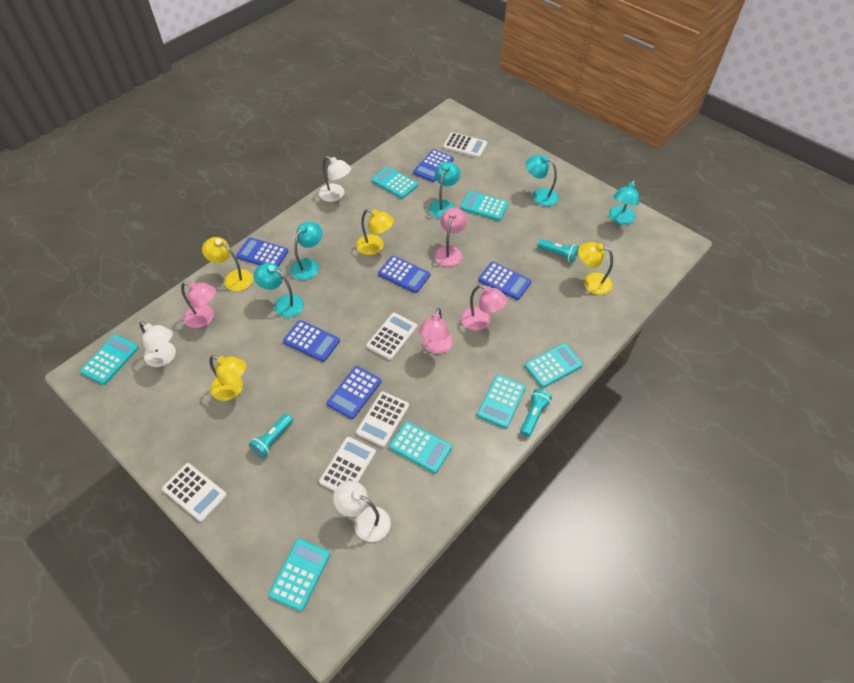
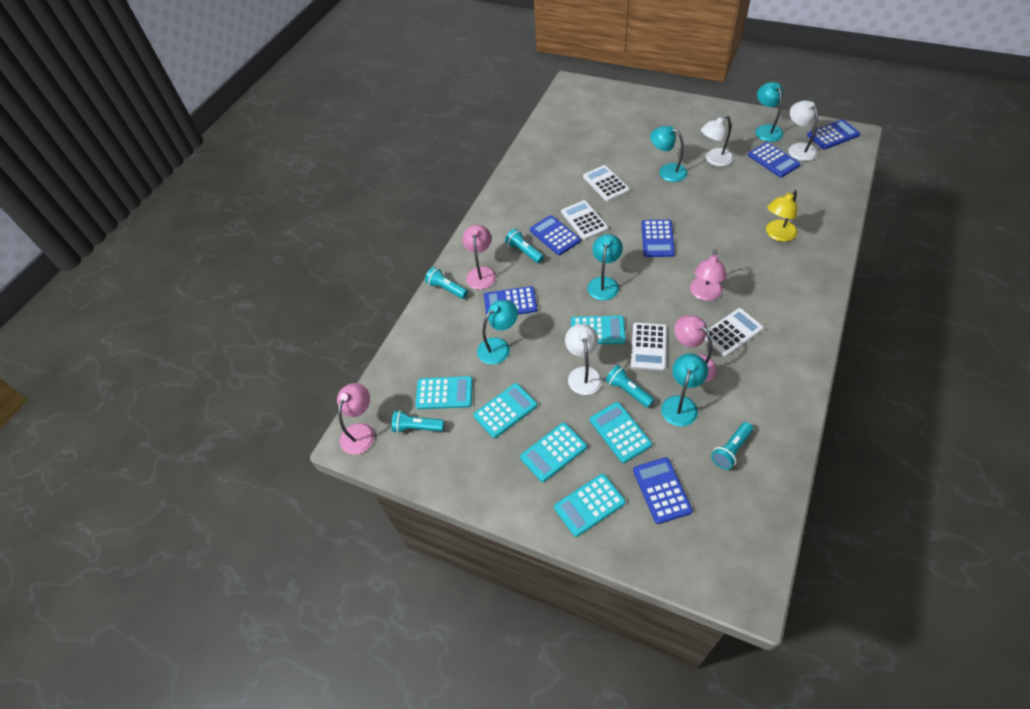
turquoise calculator: [80,335,139,385] [268,539,330,611] [372,166,418,199] [389,421,452,473] [460,191,508,221] [477,375,526,428] [525,343,583,388] = 7 -> [415,376,473,409] [473,383,537,438] [520,423,587,482] [554,474,626,537] [571,316,626,344] [590,402,652,463] = 6
turquoise flashlight: [249,414,293,458] [520,389,552,437] [537,239,579,262] = 3 -> [391,410,444,433] [425,267,468,299] [505,229,544,263] [605,365,654,408] [711,422,753,470] = 5
white calculator: [162,463,227,522] [319,437,376,492] [356,391,409,447] [366,313,417,360] [443,132,487,158] = 5 -> [561,200,608,240] [583,165,630,202] [631,323,667,371] [705,308,764,356] = 4
yellow lamp: [202,237,253,291] [209,356,246,401] [356,209,394,255] [578,242,613,295] = 4 -> [766,190,797,242] = 1

